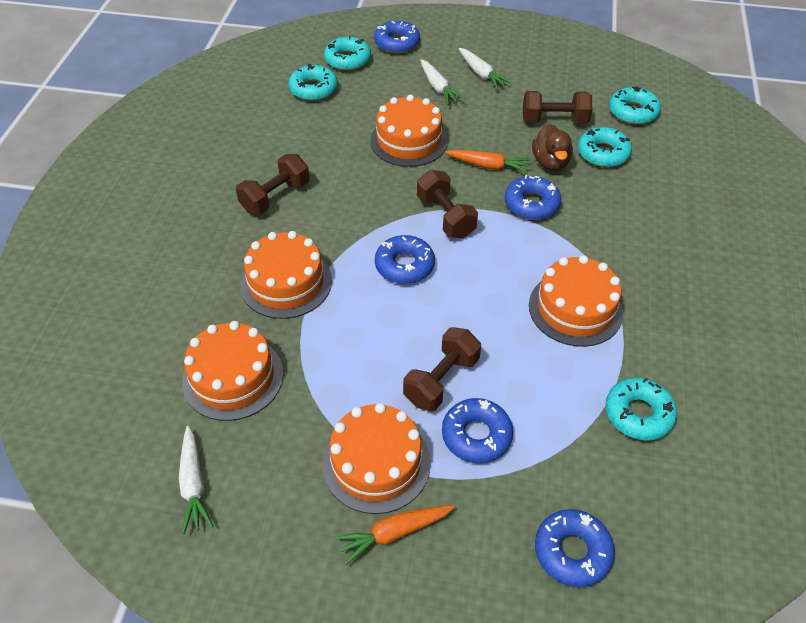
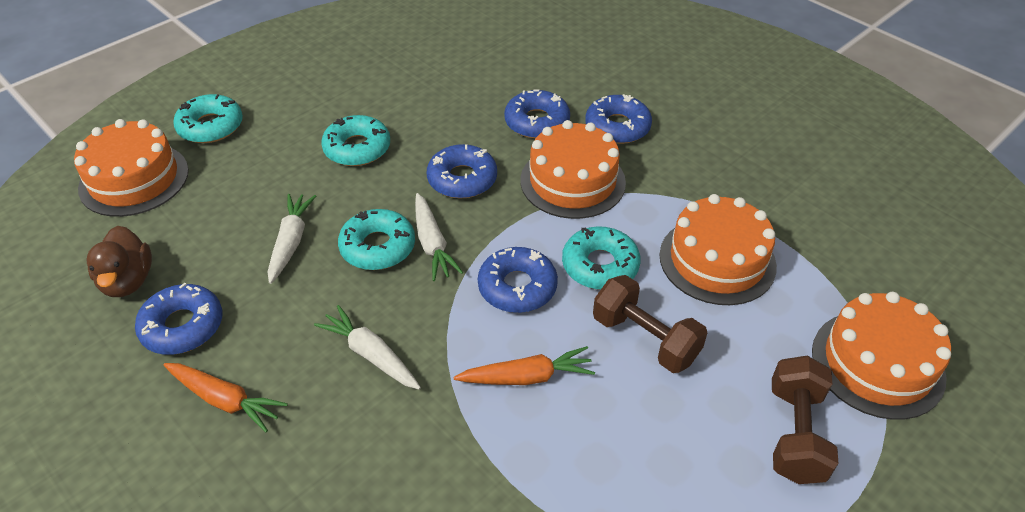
brown dumbbell: [236,154,310,215] [403,327,481,411] [417,170,478,238] [523,91,592,123] = 4 -> [593,275,707,373] [772,356,839,484] = 2
orange cake: [182,321,283,421] [240,231,332,319] [322,403,431,514] [370,95,448,167] [529,255,623,347] = 5 -> [74,119,189,217] [520,120,626,219] [659,194,777,305] [812,292,951,420] = 4
turquoise donut: [289,64,338,101] [324,36,371,71] [578,127,632,167] [605,378,677,441] [609,86,661,124] = 5 -> [173,94,243,143] [321,115,390,166] [338,209,415,270] [562,226,641,290] = 4

